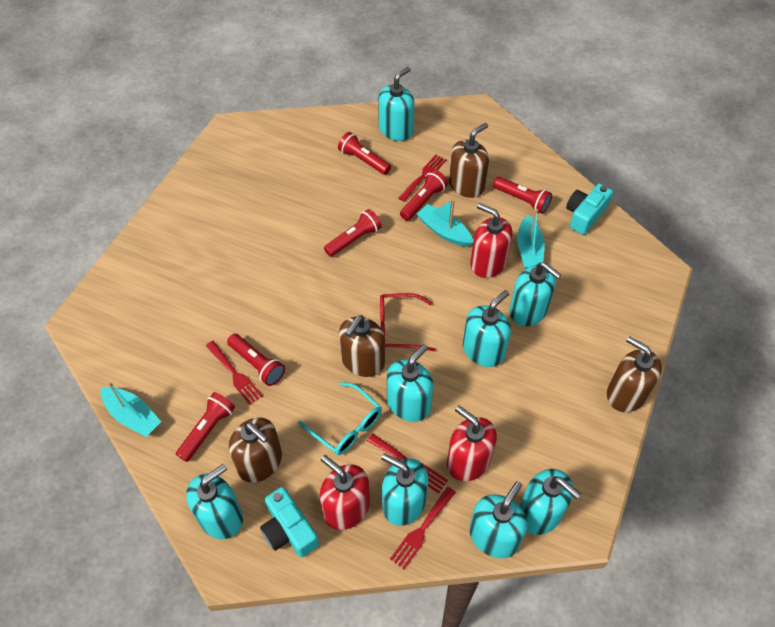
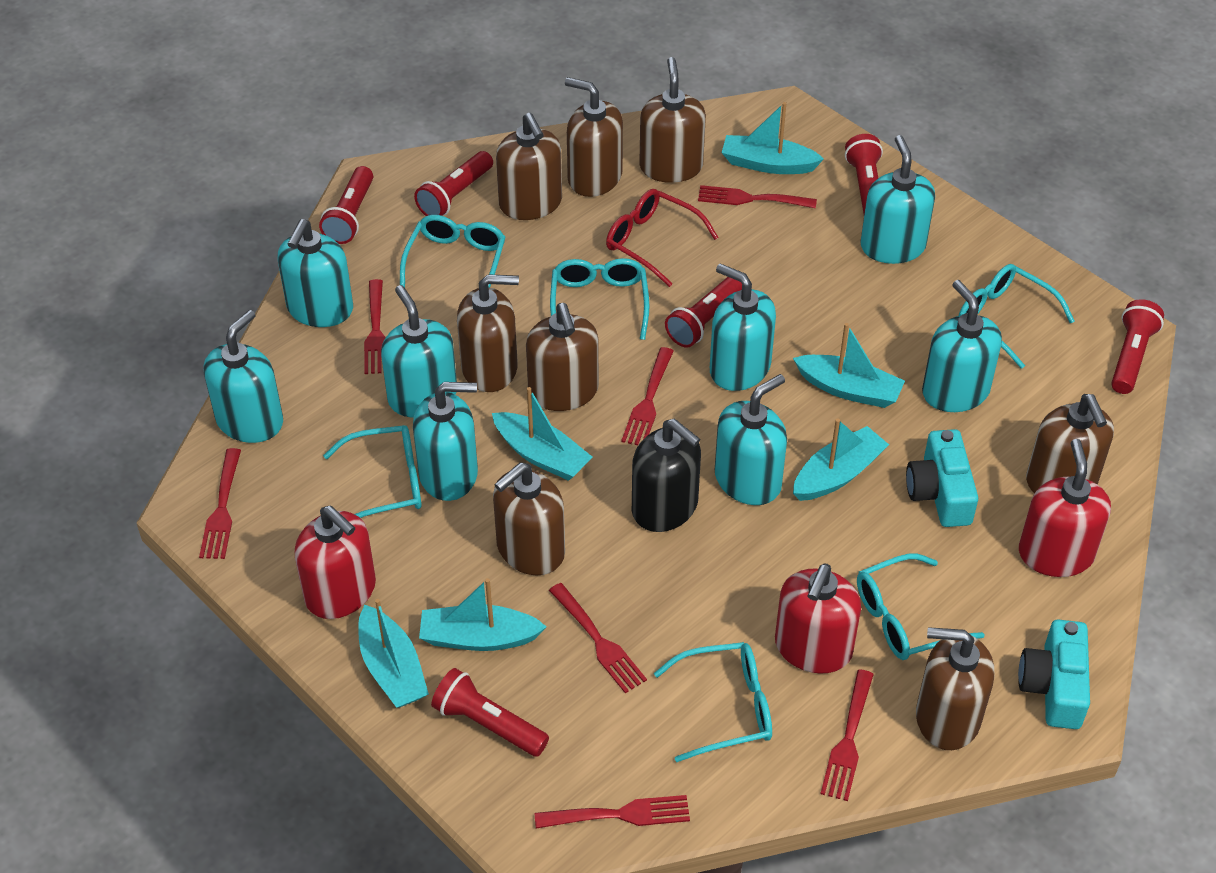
black soap dispenser: none = 0 -> [632,419,701,532] = 1
brown soap dispenser: [229,417,282,482] [339,315,385,377] [449,123,489,198] [607,336,662,412] = 4 -> [457,274,519,392] [493,462,565,575] [496,113,562,220] [526,303,599,411] [565,77,623,197] [639,57,706,183] [916,627,994,750] [1026,394,1114,493] = 8
red fork: [206,341,263,405] [367,433,448,494] [390,486,456,569] [399,155,447,202] = 4 -> [199,448,241,559] [364,279,386,374] [535,795,690,828] [549,583,647,693] [621,347,674,446] [698,185,817,208] [820,669,874,801] = 7
turquoise boat: [101,382,161,437] [417,199,473,247] [517,209,545,269] = 3 -> [358,599,429,708] [419,578,547,651] [492,387,592,481] [721,102,824,174] [793,323,905,408] [793,418,889,501] = 6
turquoise glasses: [298,382,382,455] = 1 -> [323,425,422,518] [400,215,506,288] [550,258,649,340] [654,642,772,762] [857,554,985,660] [959,264,1075,369] = 6

